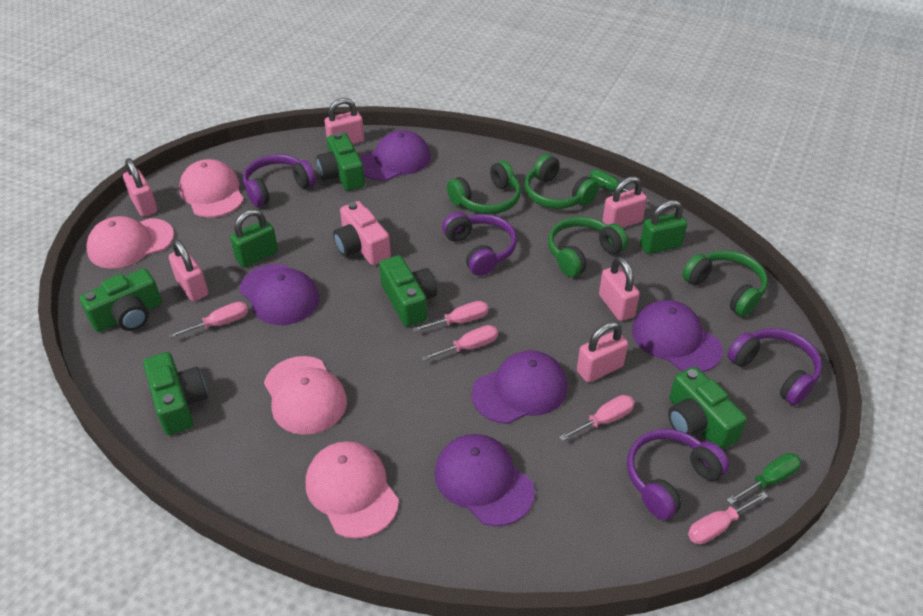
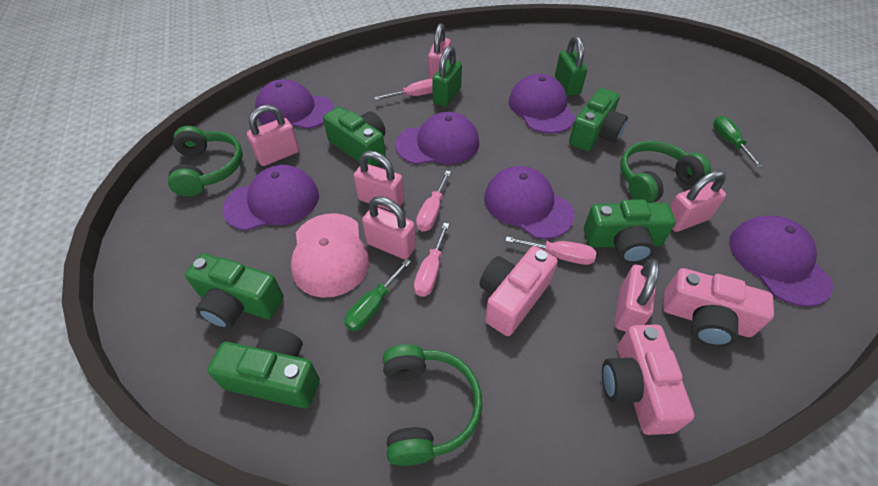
green headphones: [447,161,521,214] [524,154,599,209] [548,217,628,277] [682,250,768,317] = 4 -> [168,126,243,197] [383,344,482,466] [620,141,711,203] = 3
pink camera: [333,201,391,265] = 1 -> [479,246,558,336] [602,324,695,435] [663,268,774,347] = 3
pink cap: [86,216,174,269] [179,159,244,217] [264,356,347,435] [306,441,399,539] = 4 -> [291,213,369,298] = 1
pink screwdriver: [168,302,248,339] [412,301,488,332] [421,325,498,361] [559,395,635,441] [688,492,768,544] = 5 -> [374,79,433,100] [414,223,449,297] [416,170,451,232] [505,236,596,265] = 4
purple cap: [239,264,319,325] [360,130,431,181] [435,434,535,526] [472,350,568,424] [632,300,723,372] = 5 -> [223,165,319,231] [255,79,334,129] [395,112,479,165] [484,166,575,239] [509,74,576,134] [729,216,833,307] = 6
purple headphones: [243,154,316,207] [442,212,517,276] [627,429,729,520] [727,328,822,405] = 4 -> none = 0

